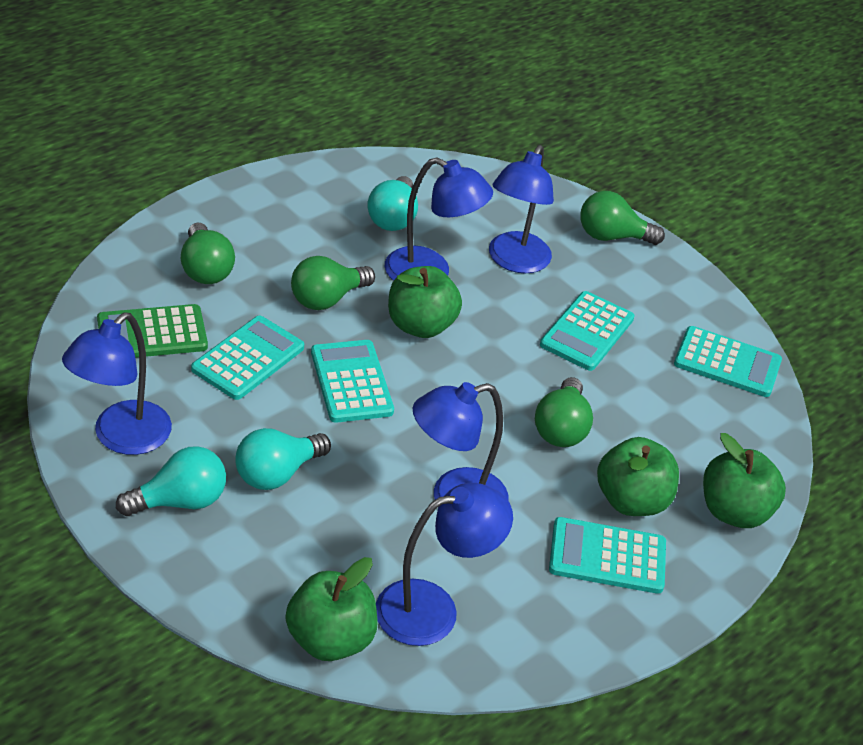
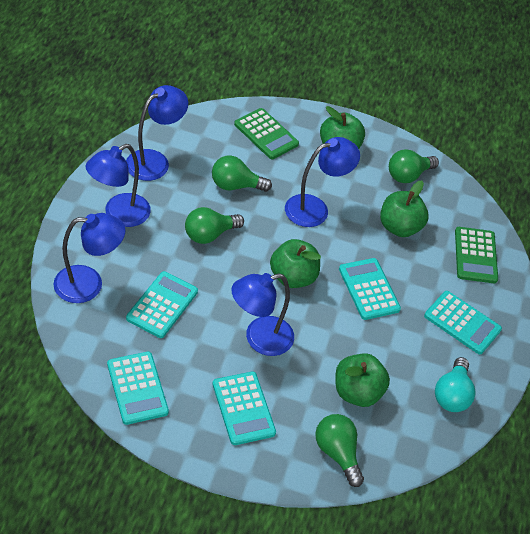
green calculator: [97,304,208,358] = 1 -> [234,108,299,159] [455,227,498,283] = 2
turquoise light bulb: [116,446,226,516] [235,428,331,490] [367,176,418,231] = 3 -> [435,357,475,412] = 1

